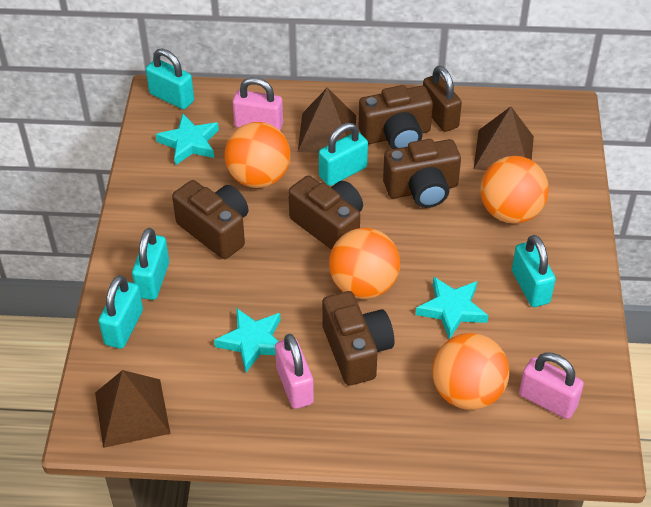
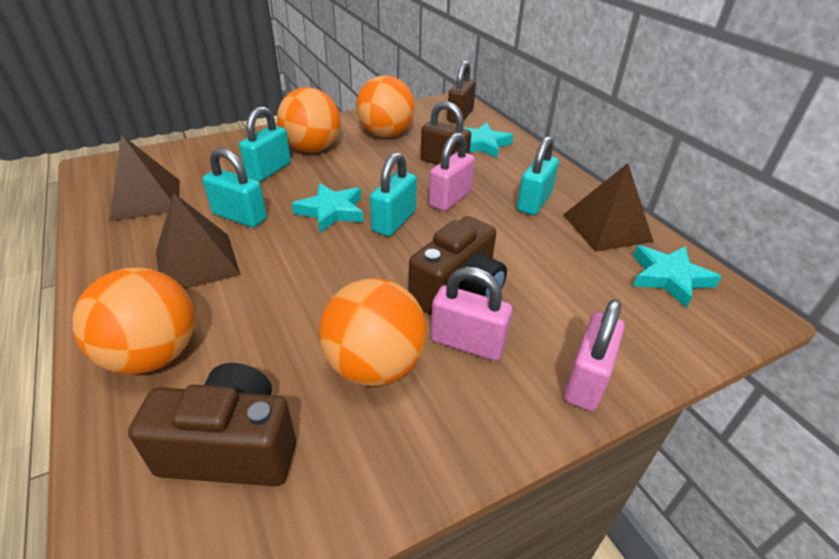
brown camera: [172,180,249,259] [288,176,363,250] [322,291,394,386] [359,85,433,149] [383,139,461,208] = 5 -> [128,363,296,486] [409,216,507,316] = 2
brown padlock: [423,66,462,132] = 1 -> [421,101,471,165] [447,60,476,123] = 2
turquoise padlock: [99,275,143,349] [132,228,169,300] [146,48,194,109] [319,123,368,186] [512,235,556,307] = 5 -> [203,148,267,227] [239,106,291,182] [370,152,417,236] [517,136,559,215] = 4

